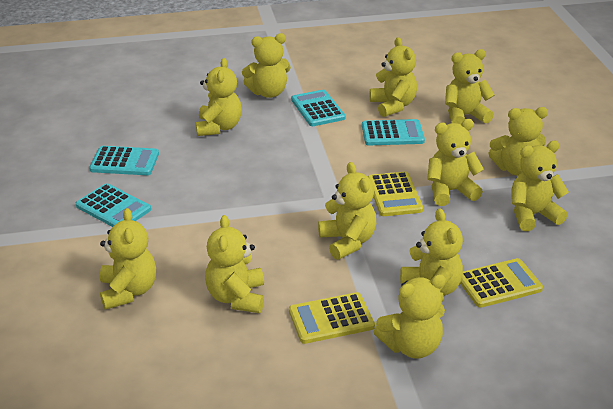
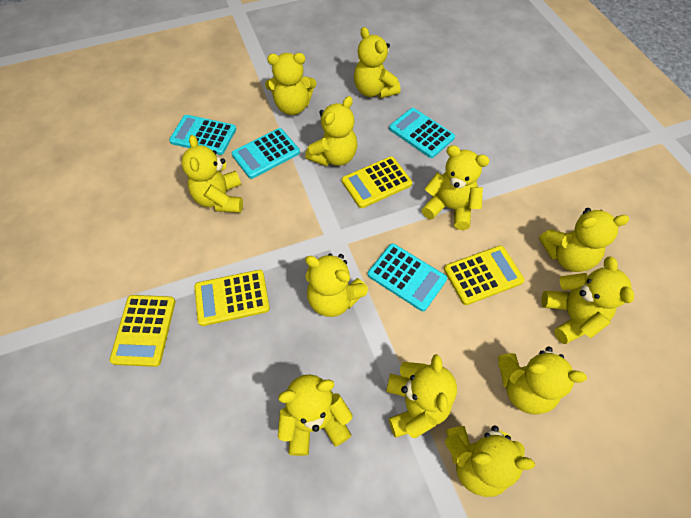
yellow calculator: [289,292,375,344] [368,172,423,216] [460,258,543,308] = 3 -> [109,295,175,367] [194,270,270,326] [342,156,412,208] [444,245,525,305] = 4

